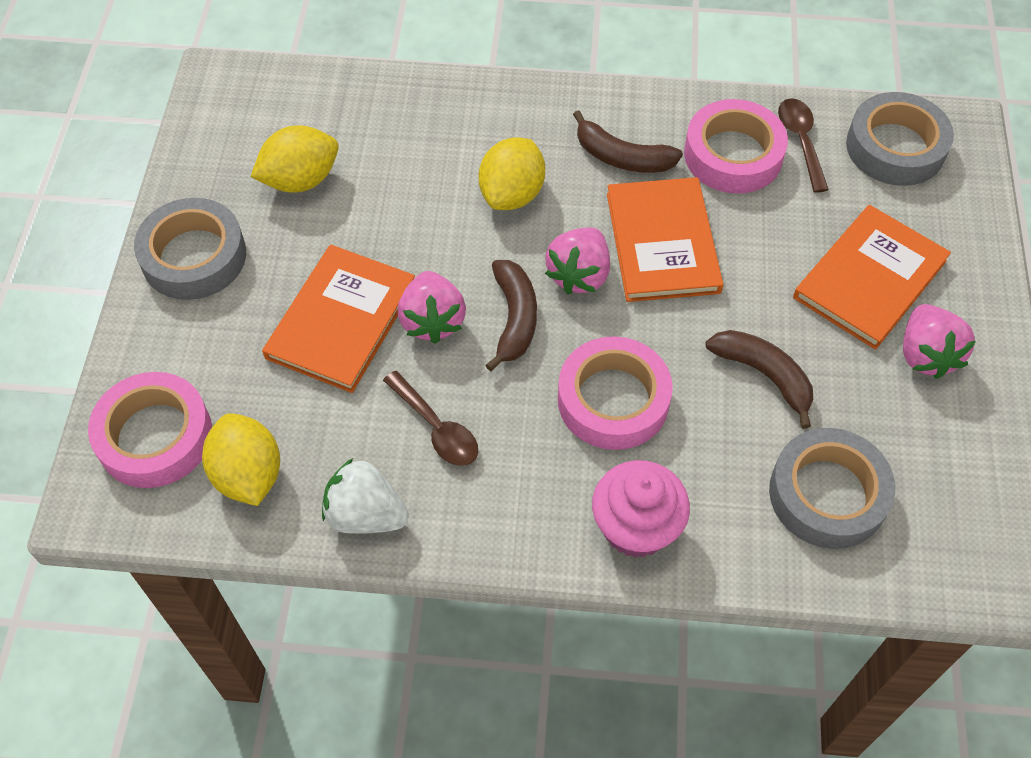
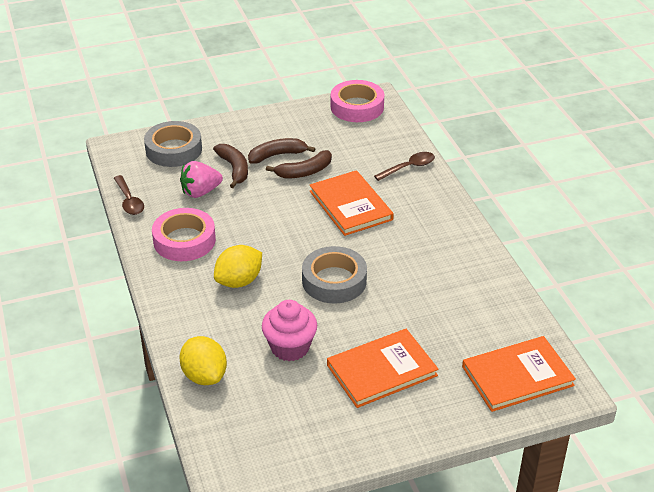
grey tape: [134,198,246,300] [769,428,895,549] [846,92,954,186] = 3 -> [144,121,202,167] [302,246,367,303] = 2
pink strawberry: [398,271,466,344] [545,227,610,294] [903,304,976,379] = 3 -> [180,161,223,198] = 1
pink tape: [88,372,212,488] [558,336,673,450] [684,99,788,194] = 3 -> [152,208,216,261] [331,80,384,122] = 2
white strawberry: [322,458,409,534] = 1 -> none = 0
yellow lemon: [202,413,280,506] [251,125,339,193] [479,138,545,210] = 3 -> [179,336,227,385] [214,245,262,288] = 2

